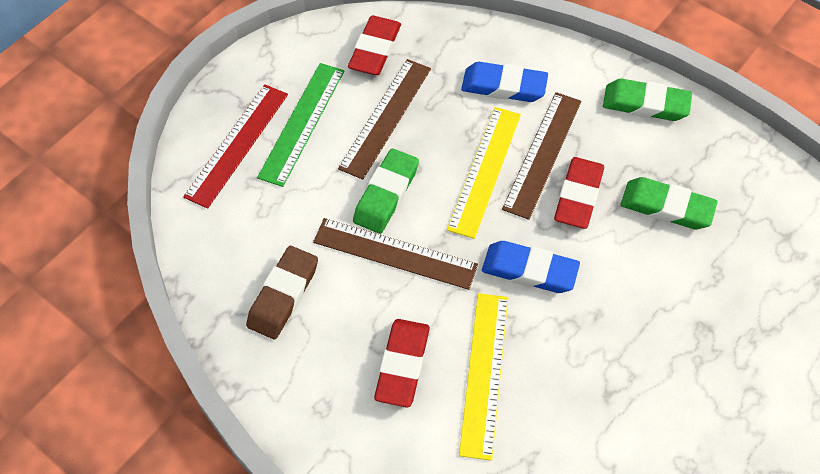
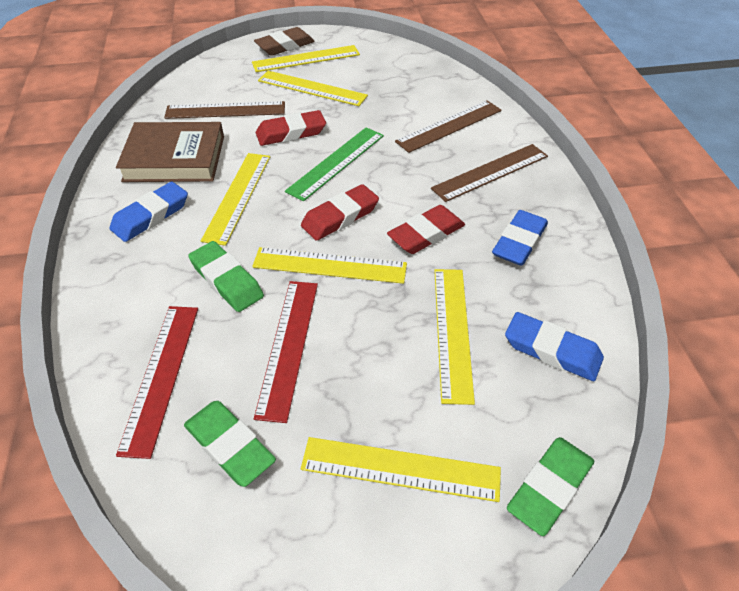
blue eraser: [461,62,548,102] [482,241,580,293] = 2 -> [110,182,188,242] [492,210,548,266] [505,312,604,381] = 3
brown book: none = 0 -> [116,122,224,182] = 1
red ruler: [183,84,288,209] = 1 -> [116,306,198,459] [254,281,318,423] = 2
yellow ruler: [447,107,521,239] [459,293,508,461] = 2 -> [201,153,270,246] [252,45,360,72] [252,247,407,284] [258,71,368,106] [301,437,501,502] [434,269,475,405] = 6

